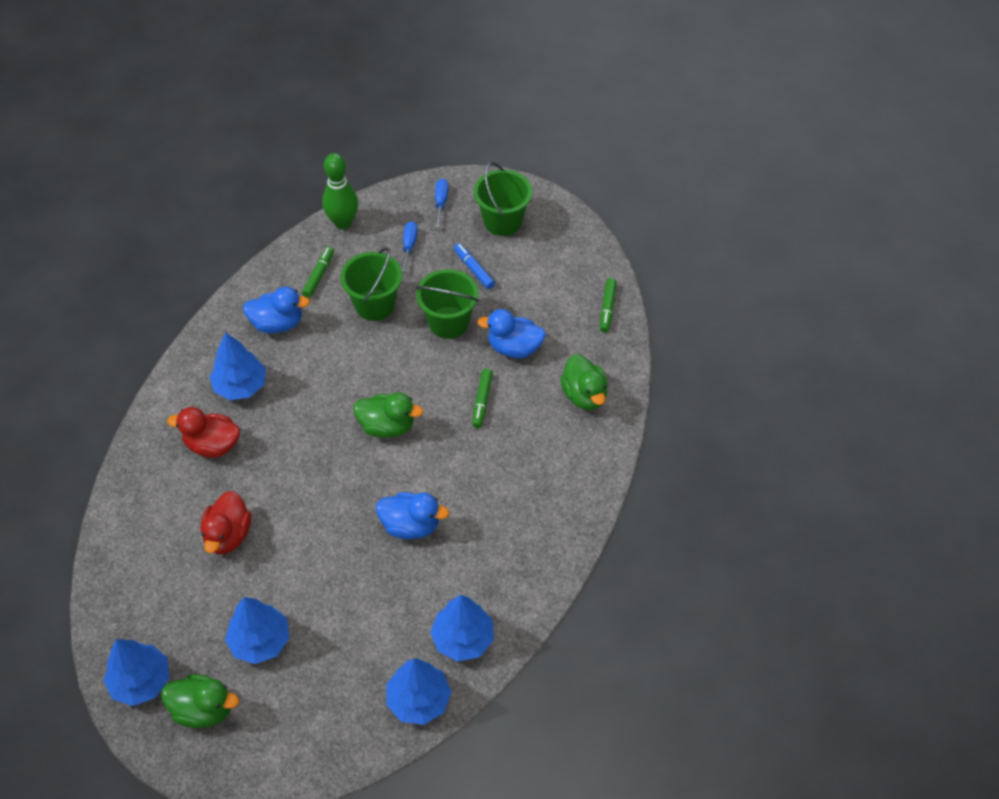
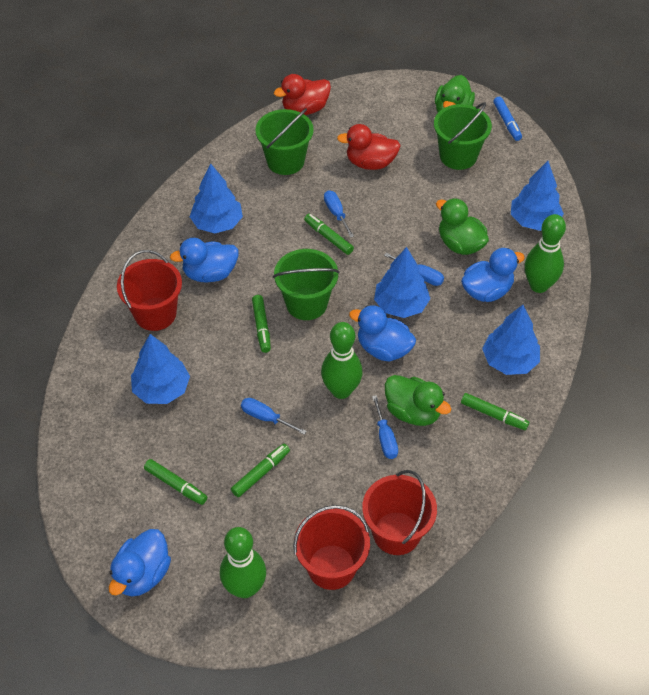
blue duck: [243,287,310,333] [376,492,449,539] [477,309,546,358] = 3 -> [109,529,171,597] [170,238,239,283] [349,305,416,362] [461,248,525,302] = 4
blue screwdriver: [402,221,418,272] [435,179,448,227] = 2 -> [241,398,307,435] [324,190,354,238] [372,395,398,459] [384,253,444,286] = 4
green bowling pin: [322,153,358,229] = 1 -> [220,527,266,598] [321,322,362,399] [525,214,566,293] = 3
green marker: [302,247,334,298] [472,369,493,428] [600,278,617,332] = 3 -> [144,459,207,505] [231,444,290,497] [252,295,271,353] [304,214,354,255] [461,393,529,430] = 5
red bucket: none = 0 -> [117,250,182,331] [293,505,370,590] [362,470,437,555] = 3

